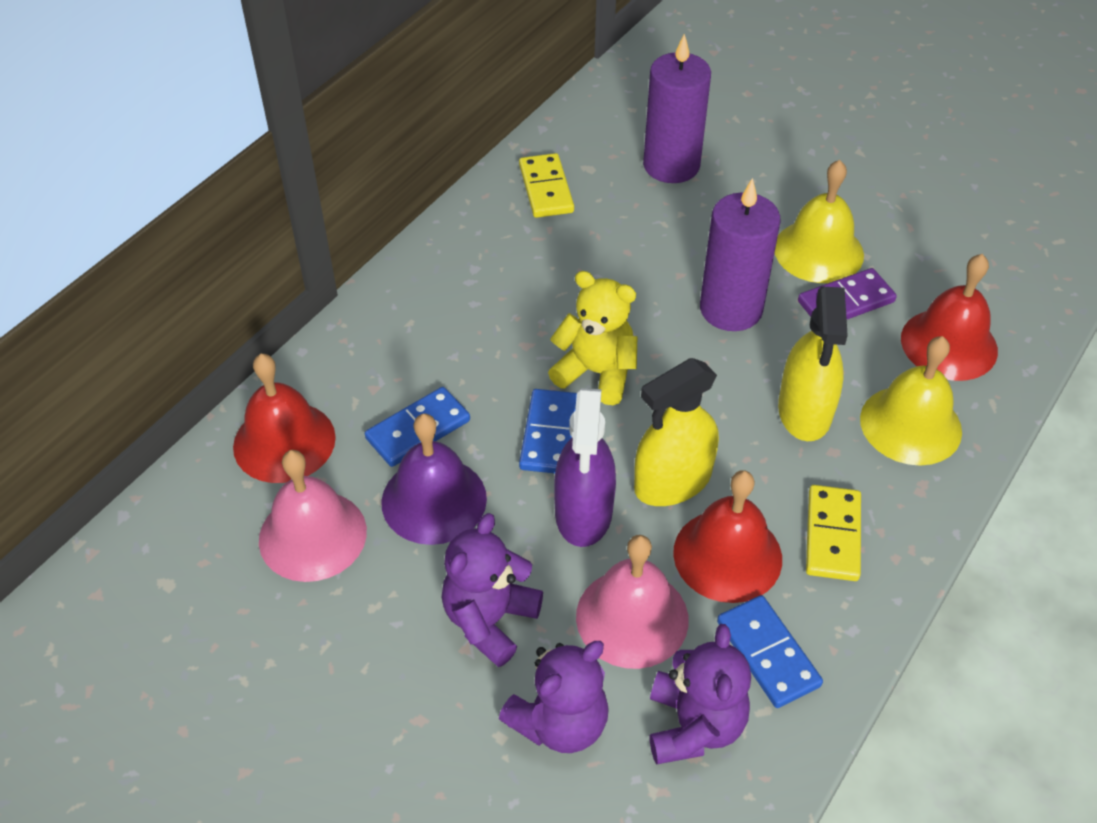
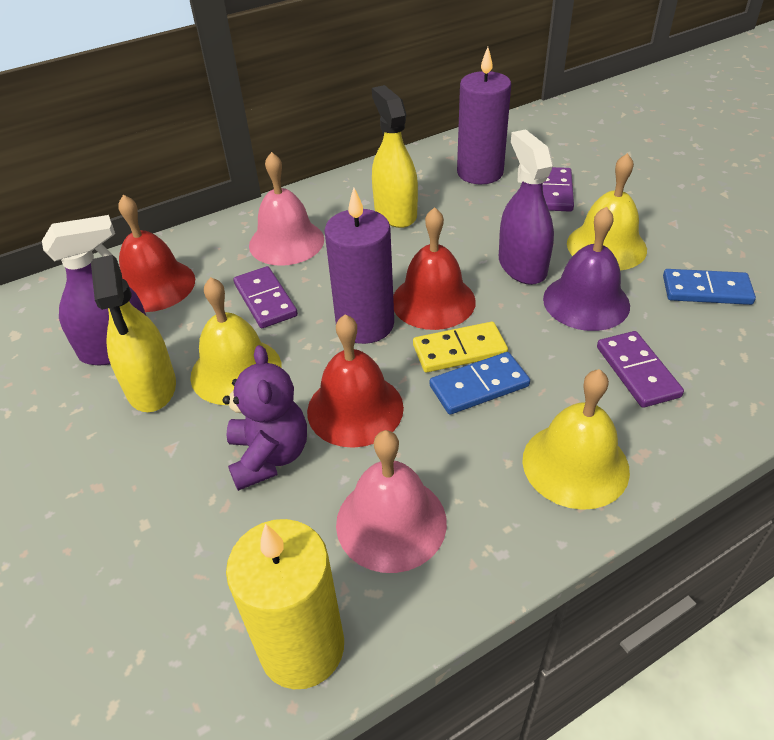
blue domino: [365,387,470,467] [519,389,577,474] [717,595,823,708] = 3 -> [430,352,530,414] [663,269,756,305] = 2
purple domino: [798,268,897,319] = 1 -> [233,266,298,328] [543,167,574,212] [597,331,684,408] = 3
purple spray bottle: [554,388,616,547] = 1 -> [42,215,146,365] [499,129,554,285] = 2
purple teddy bear: [442,513,543,667] [499,641,609,753] [649,624,751,765] = 3 -> [223,345,307,491] = 1
yellow bell: [775,160,864,283] [860,336,962,466] = 2 -> [190,277,282,405] [523,369,630,510] [567,153,647,270] = 3
yellow candle: none = 0 -> [226,519,344,689] = 1
yellow domino: [519,153,574,218] [806,485,861,581] = 2 -> [413,322,508,372] = 1
yellow teddy bear: [548,271,637,405] = 1 -> none = 0

